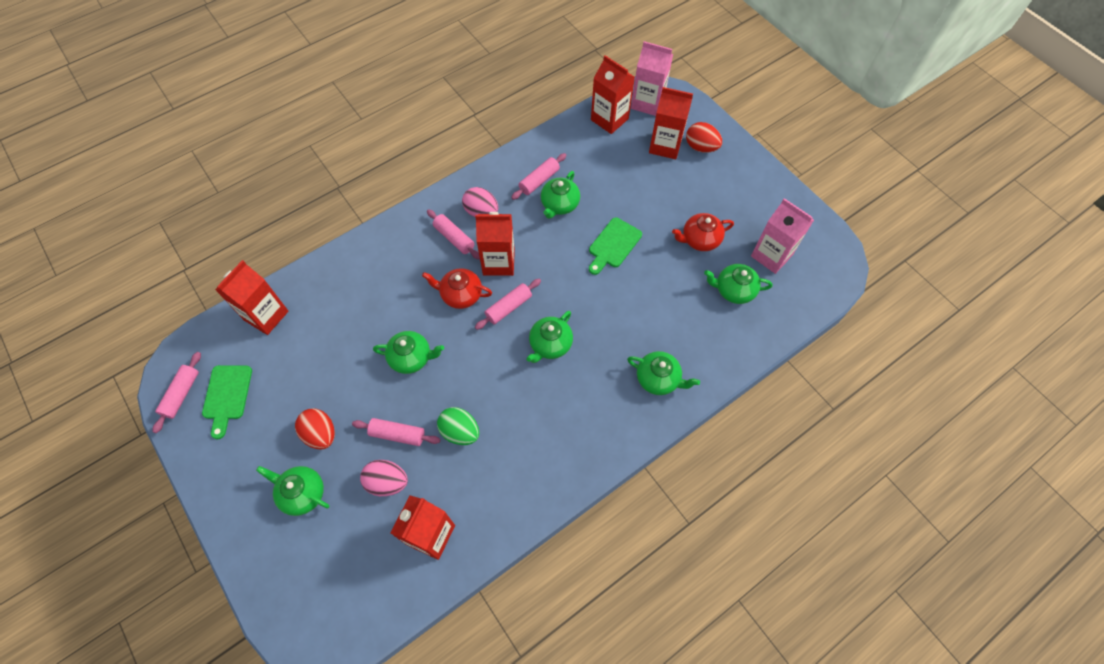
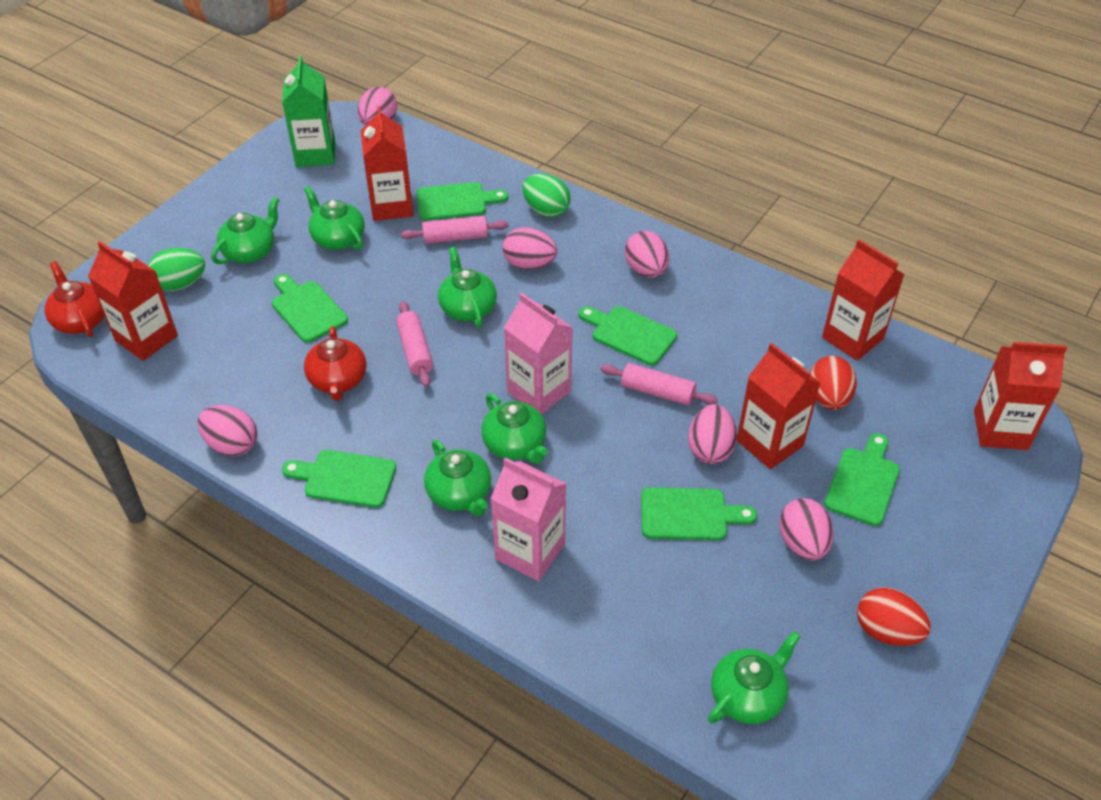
green carton: none = 0 -> [282,56,335,167] = 1
green cutting board: [202,365,252,439] [589,217,642,275] = 2 -> [272,274,348,343] [282,450,396,508] [416,182,508,221] [579,306,677,365] [641,487,757,540] [824,433,900,526] = 6
green egg: [437,407,479,445] = 1 -> [148,248,205,291] [522,174,571,217] = 2
pink egg: [360,460,408,496] [462,187,498,217] = 2 -> [197,405,258,456] [357,87,397,125] [502,227,557,270] [625,231,669,278] [688,404,737,464] [779,498,834,561] = 6
pink rolling pin: [153,352,201,433] [352,418,440,446] [427,209,480,260] [475,279,541,330] [511,153,566,200] = 5 -> [396,301,433,387] [401,216,509,244] [601,363,718,406] = 3

